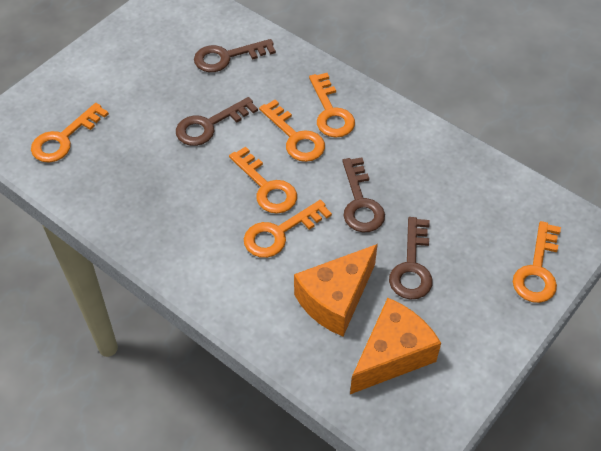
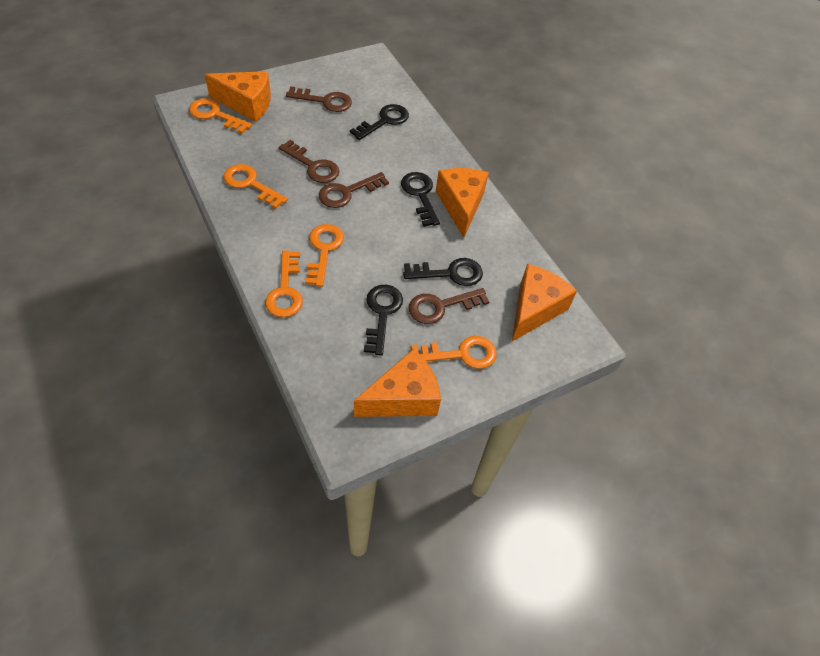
black key: none = 0 -> [350,104,409,140] [364,285,403,355] [401,172,440,227] [403,258,483,286] = 4
orange cheese: [294,244,378,336] [350,298,441,394] = 2 -> [204,71,271,122] [354,349,441,417] [436,168,489,238] [512,264,577,341] = 4
orange key: [31,103,109,163] [229,146,297,214] [244,200,332,258] [259,100,325,162] [309,73,355,138] [513,221,561,303] = 6 -> [189,98,252,134] [223,164,288,209] [265,250,303,317] [305,224,344,287] [411,336,497,369] = 5

